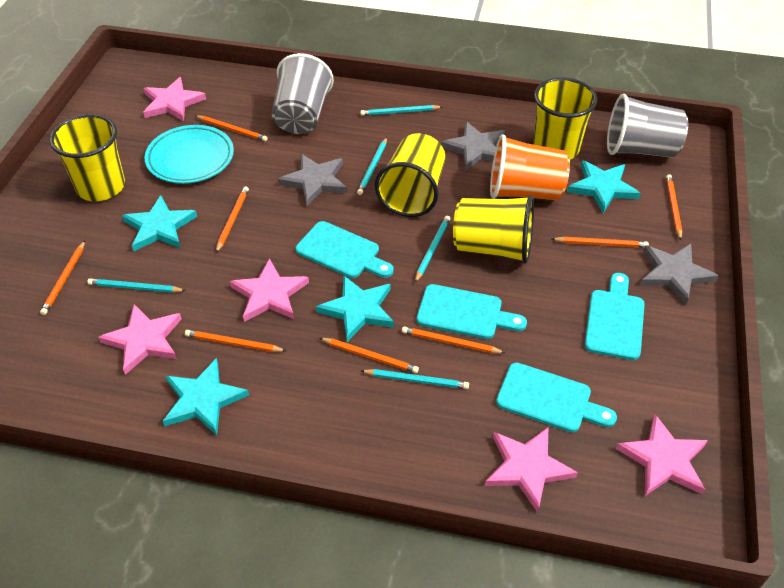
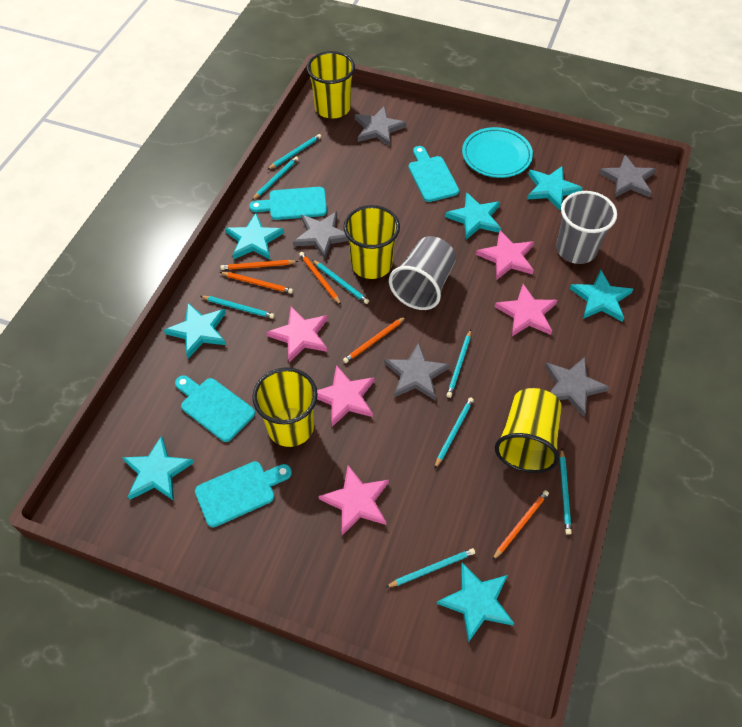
grey star: [278,154,347,206] [441,121,505,171] [640,244,719,304] = 3 -> [293,211,348,259] [355,106,407,146] [384,342,450,400] [545,357,610,417] [599,155,656,197] = 5
orange cup: [490,134,570,200] = 1 -> none = 0
orange pencil: [40,241,85,315] [185,330,286,352] [195,115,268,141] [216,187,249,253] [320,338,419,373] [402,326,505,353] [552,237,649,248] [666,174,682,240] = 8 -> [220,260,298,270] [220,272,293,294] [299,252,341,305] [343,317,406,363] [492,490,549,560] = 5
turquoise pencil: [87,278,186,293] [357,137,387,195] [360,105,442,116] [361,369,469,389] [415,216,450,283] = 5 -> [200,296,274,319] [252,157,298,200] [267,134,321,170] [312,260,369,304] [386,548,475,587] [434,397,474,469] [447,330,471,398] [560,448,572,535] = 8
turquoise star: [122,195,197,251] [163,358,249,435] [316,276,394,342] [567,160,641,213] = 4 -> [122,435,194,501] [164,303,226,358] [225,213,284,259] [437,563,514,643] [445,192,501,240] [527,166,583,211] [570,270,633,322] = 7

